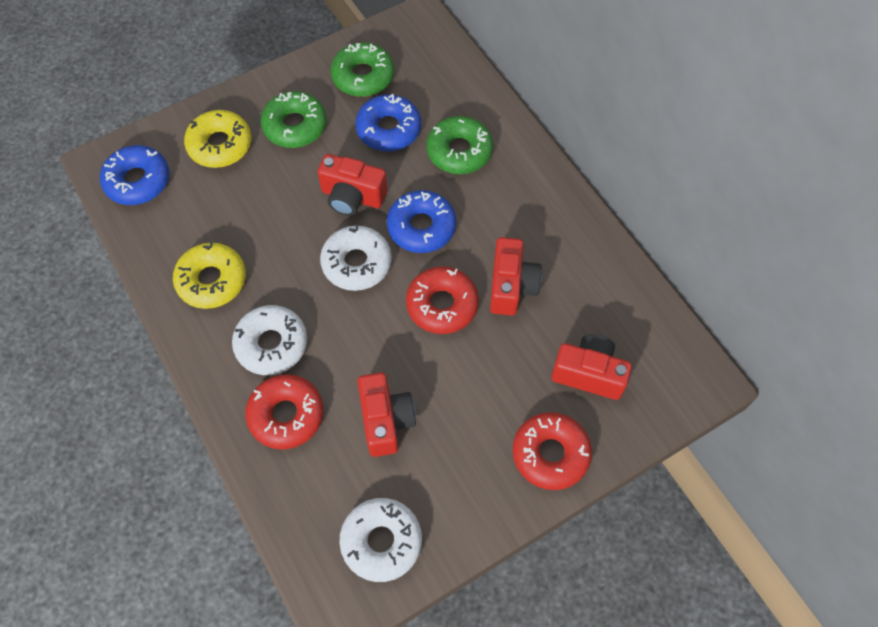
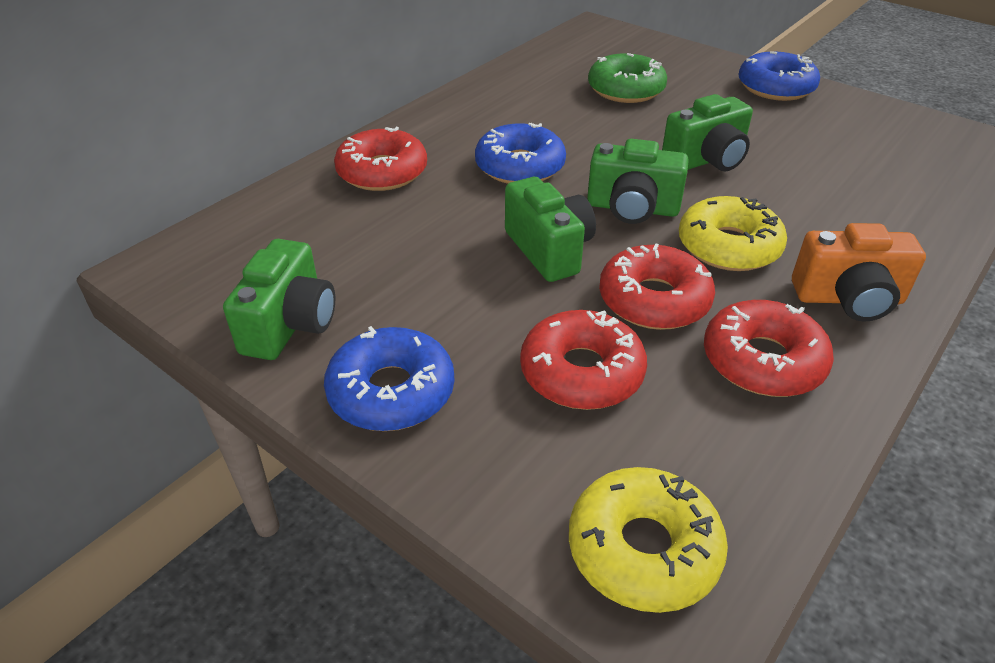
green camera: none = 0 -> [223,239,335,360] [505,177,596,282] [587,139,689,224] [662,94,753,172] = 4
green donut: [261,91,327,148] [330,43,394,97] [426,116,493,174] = 3 -> [588,53,667,103] = 1
orange camera: none = 0 -> [792,223,926,321] = 1
red camera: [317,154,387,216] [358,372,416,457] [490,237,542,316] [551,334,632,400] = 4 -> none = 0
red donut: [245,374,323,449] [406,266,479,334] [513,412,592,490] = 3 -> [334,127,427,191] [520,310,647,410] [599,244,715,330] [704,300,834,397] = 4
white donut: [232,305,307,375] [320,225,392,291] [339,498,422,582] = 3 -> none = 0

